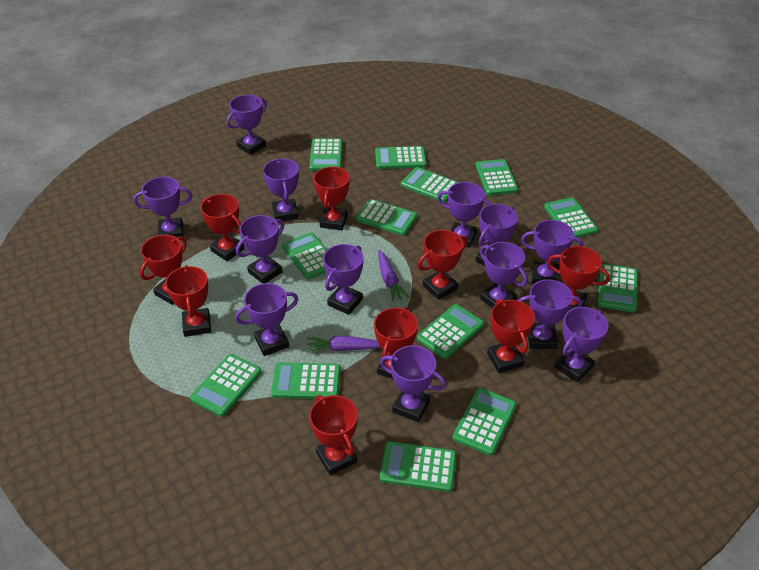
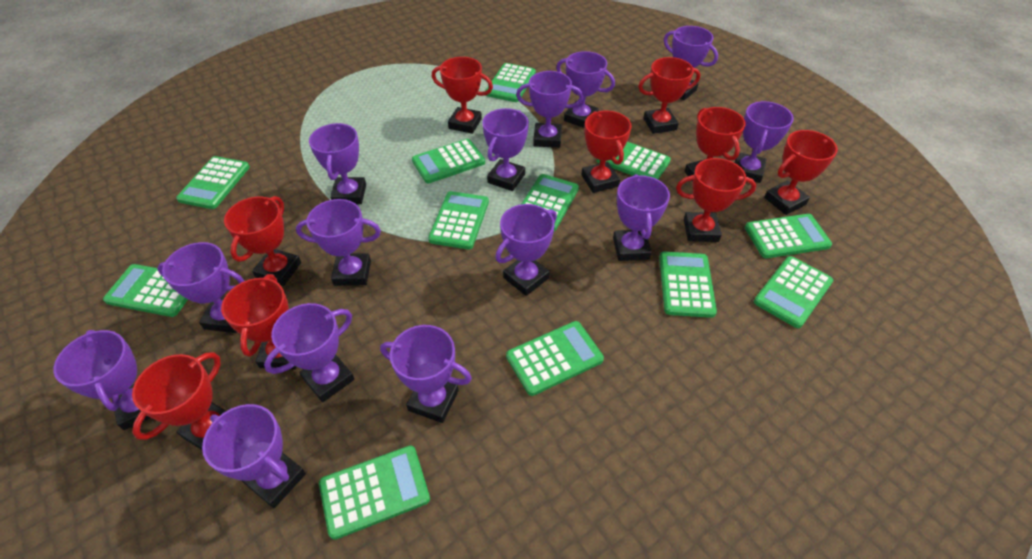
green calculator: [190,354,262,417] [271,362,341,399] [282,232,327,279] [309,139,343,171] [356,199,417,236] [375,146,427,169] [380,441,456,492] [401,167,459,203] [417,304,484,359] [453,388,516,456] [475,159,518,195] [544,197,598,238] [598,264,638,313] = 13 -> [103,264,188,317] [176,156,250,209] [319,445,430,540] [412,139,485,183] [428,191,489,250] [485,63,536,102] [506,321,604,396] [522,174,579,231] [596,142,671,180] [659,252,717,318] [745,214,832,258] [754,256,833,328] = 12
purple carrot: [307,336,380,352] [378,250,409,302] = 2 -> none = 0
purple trophy: [133,177,193,237] [227,95,267,155] [235,283,298,356] [236,215,284,283] [263,158,299,221] [323,244,364,315] [380,345,447,422] [437,182,491,248] [476,204,518,266] [480,242,528,308] [518,279,582,349] [521,220,583,284] [555,307,608,382] = 13 -> [53,330,150,430] [157,242,244,333] [202,404,306,508] [264,303,354,402] [296,199,381,286] [309,123,366,204] [380,325,472,423] [482,108,529,191] [495,204,557,296] [516,71,583,148] [556,51,615,128] [613,174,670,261] [664,26,718,100] [735,101,794,183] = 14

